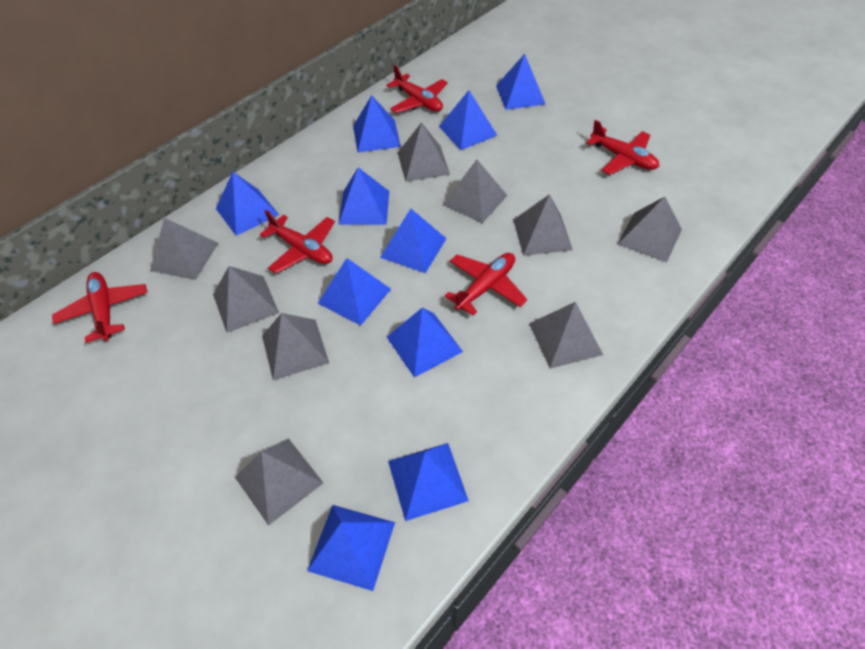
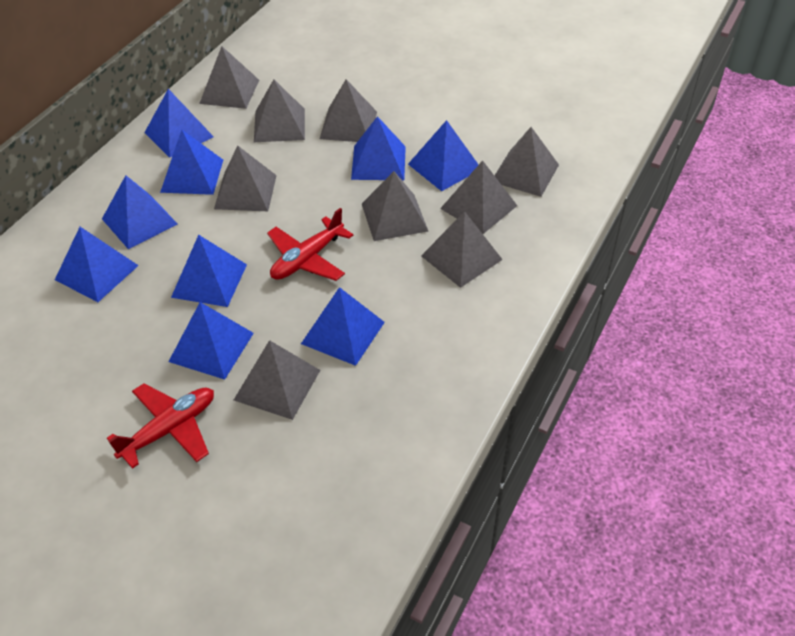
blue pyramid: [216,172,279,236] [307,505,395,591] [318,258,391,326] [338,167,389,225] [353,95,401,153] [380,209,447,273] [387,308,463,378] [388,443,469,521] [439,90,498,150] [496,54,545,110] = 10 -> [55,227,139,302] [102,175,178,249] [144,89,214,158] [160,130,223,195] [168,302,254,380] [171,235,247,307] [301,287,385,366] [351,116,406,180] [408,120,479,191] = 9
red plane: [52,272,148,343] [260,210,335,273] [386,65,448,113] [445,253,527,315] [586,120,659,175] = 5 -> [107,383,214,469] [267,208,353,281] = 2

